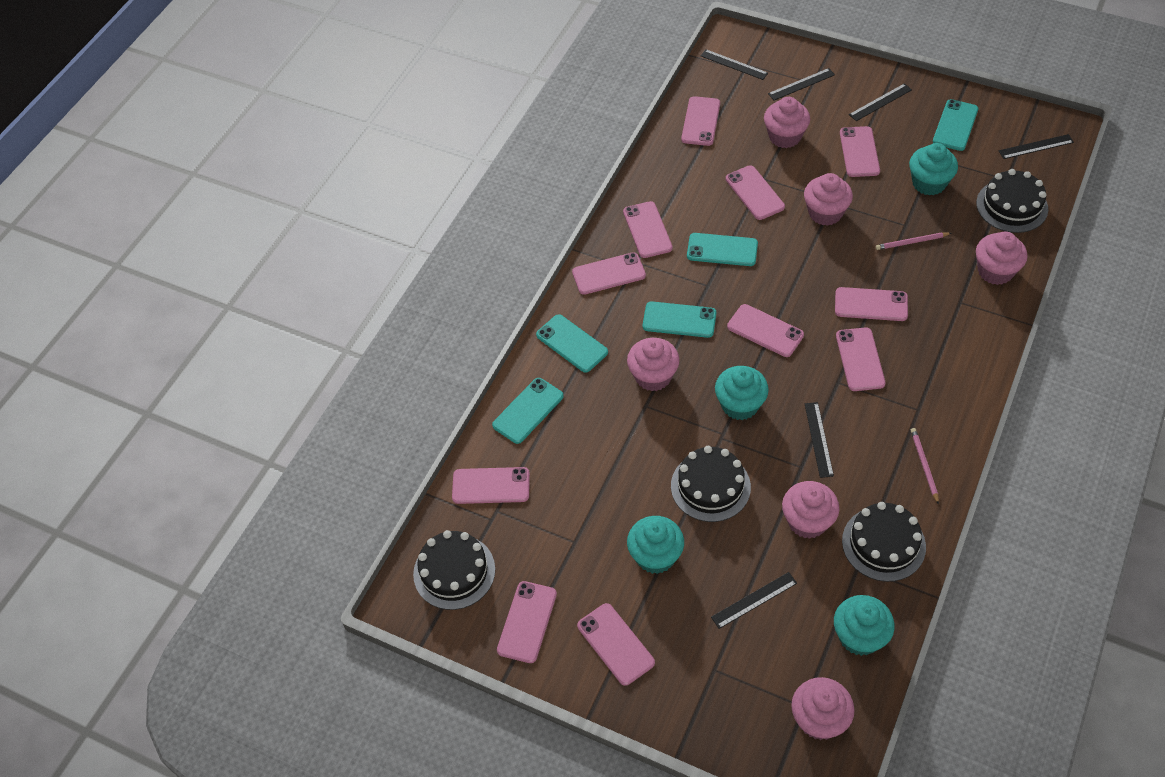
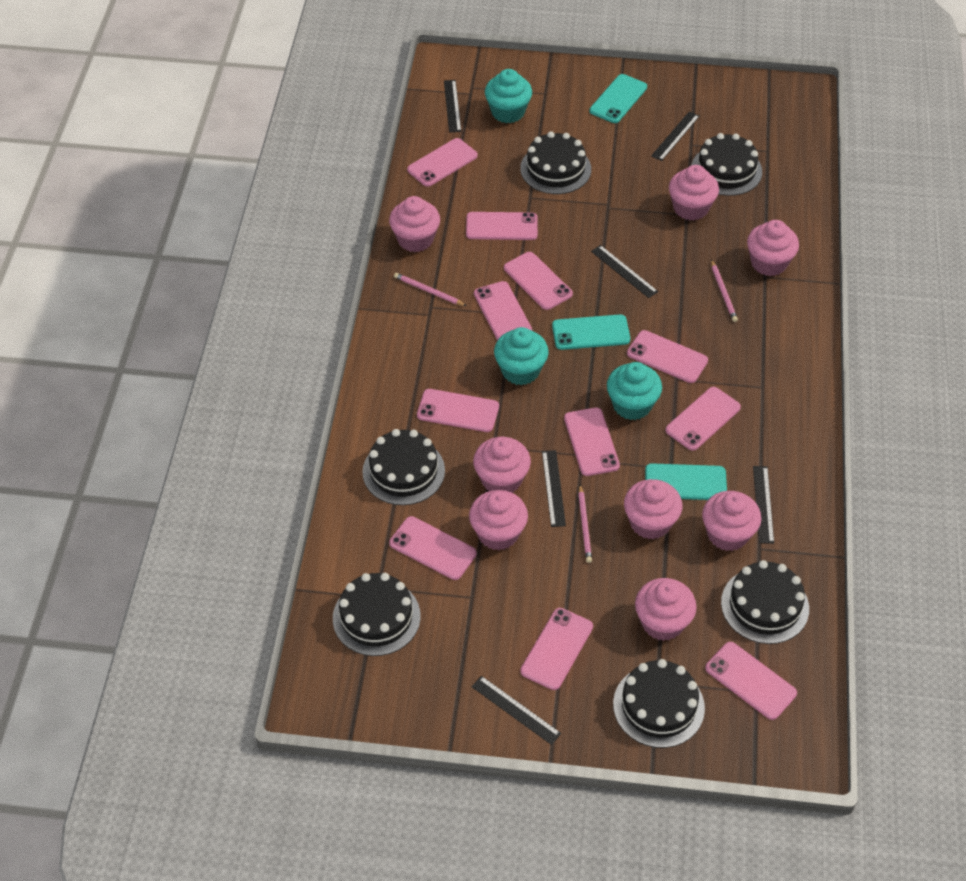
black cake: [413,530,495,610] [671,446,751,522] [842,502,926,582] [976,169,1048,233] = 4 -> [333,573,421,656] [362,429,445,505] [520,131,591,194] [613,659,705,748] [691,133,762,196] [721,560,809,644] = 6
pink cupcake: [627,338,680,391] [764,97,810,148] [782,481,839,539] [791,677,855,740] [804,173,853,226] [976,231,1027,285] = 6 -> [389,196,440,252] [469,490,528,550] [473,437,531,493] [624,479,683,540] [635,578,697,641] [669,165,719,221] [702,491,761,551] [747,220,799,276] = 8
pink pencil: [876,232,951,250] [911,428,939,505] = 2 -> [394,273,466,306] [578,484,592,563] [711,260,738,322] = 3
turquoise cupcake: [627,516,684,574] [715,366,769,420] [834,595,895,656] [909,143,958,195] = 4 -> [485,69,532,123] [494,327,549,385] [607,362,662,420] = 3
turquoise phone: [492,378,563,444] [536,314,608,373] [643,301,716,338] [687,233,758,266] [933,99,978,151] = 5 -> [552,314,630,350] [590,74,647,123] [645,463,727,500] = 3

